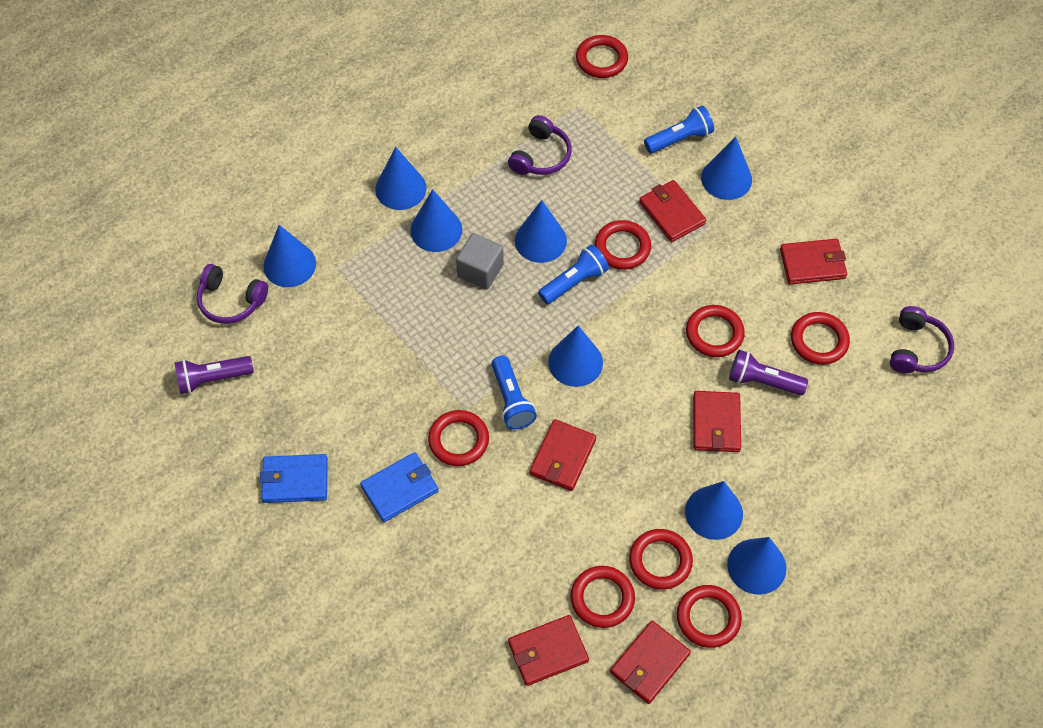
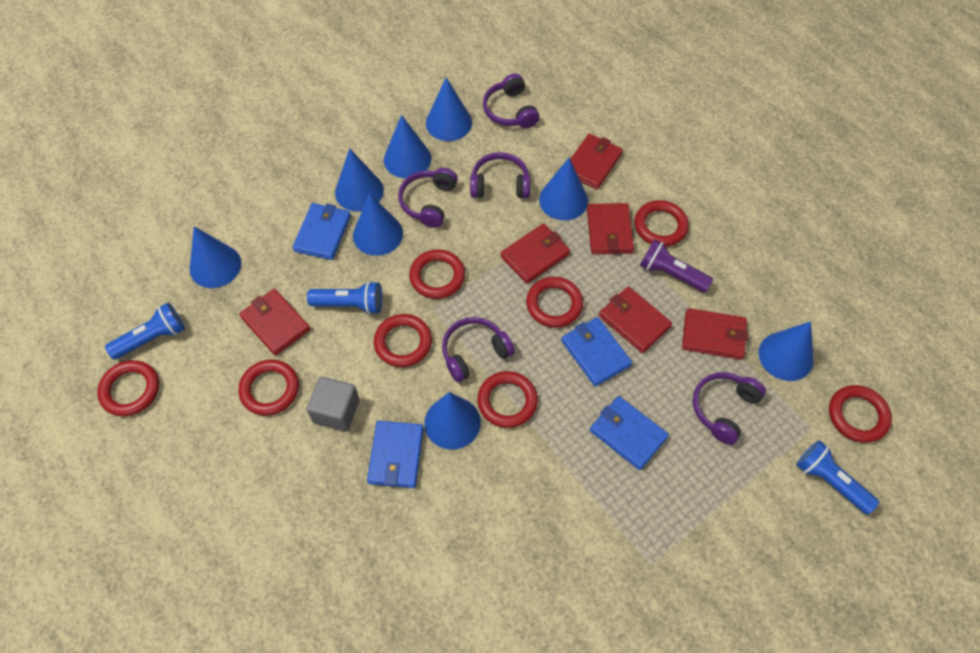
blue wallet: [260,454,328,503] [360,452,439,522] = 2 -> [293,203,351,260] [367,421,424,488] [561,317,632,387] [590,396,669,470] = 4
purple flashlight: [174,356,254,394] [729,350,808,396] = 2 -> [640,239,713,292] = 1
purple headphones: [197,264,268,324] [508,115,572,175] [890,306,954,373] = 3 -> [398,168,458,228] [442,317,515,382] [470,152,530,198] [483,73,540,128] [693,372,766,445] = 5

